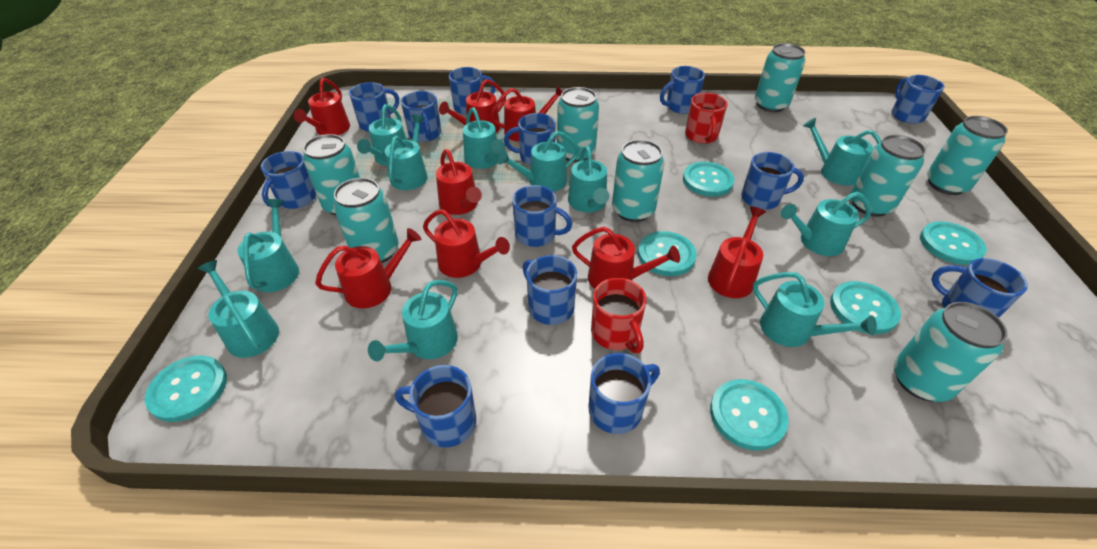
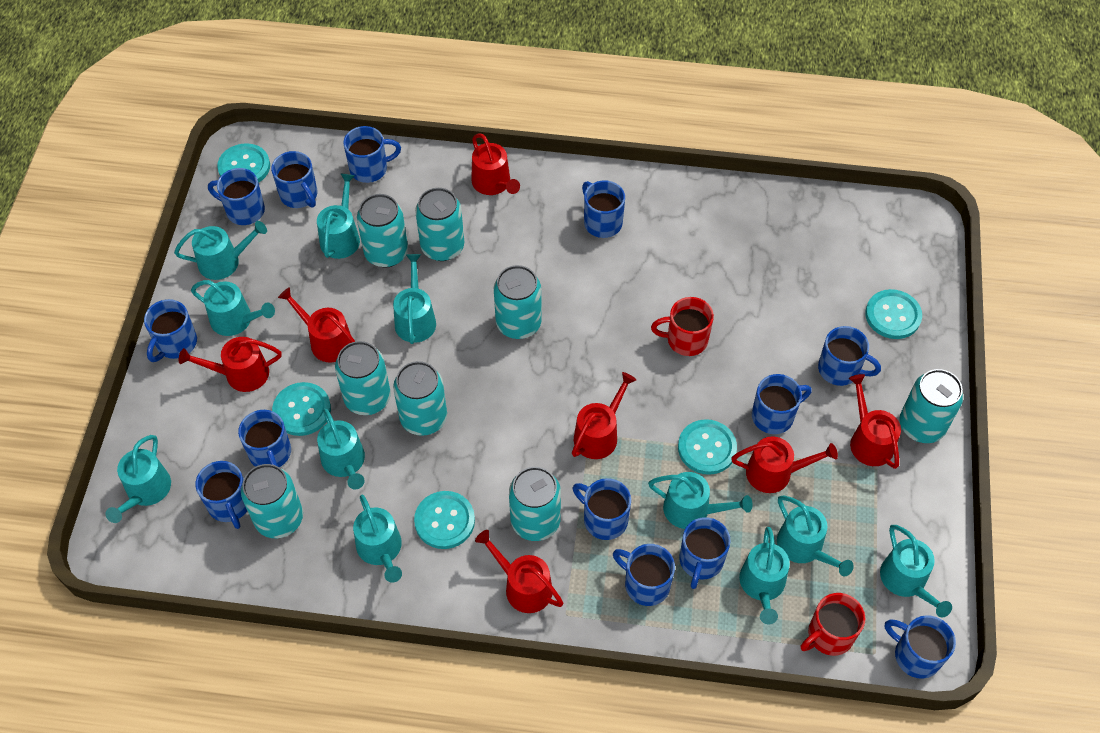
red watering can: [294,78,350,135] [315,228,421,308] [423,209,510,278] [436,149,482,215] [439,79,506,133] [490,86,563,142] [572,227,680,289] [708,207,766,298] = 8 -> [179,337,282,392] [278,287,355,363] [471,134,520,195] [475,530,563,613] [572,372,636,459] [731,436,838,493] [849,374,901,469] = 7
turquoise button: [145,355,227,422] [638,231,697,276] [683,162,735,197] [710,379,789,450] [830,281,901,334] [920,221,987,265] = 6 -> [217,143,270,183] [272,382,331,436] [414,491,475,549] [678,419,737,475] [865,289,922,339] = 5

